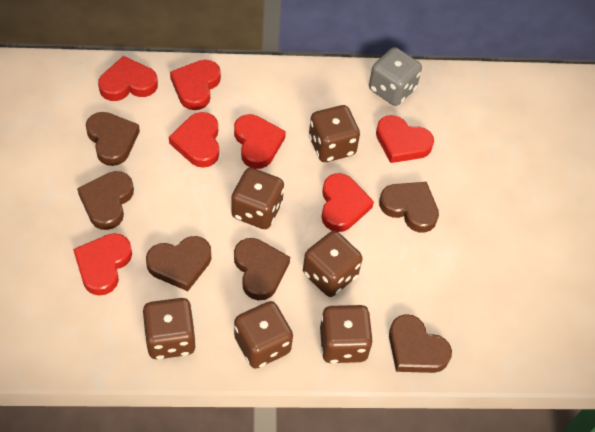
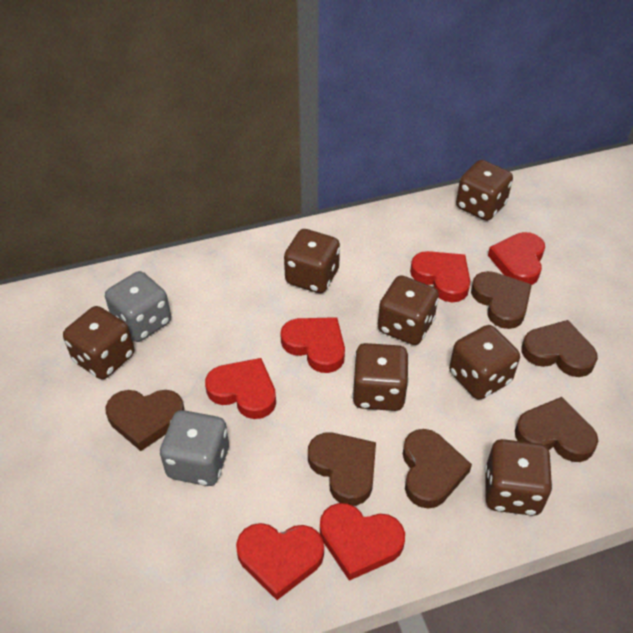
brown dice: [143,298,196,359] [231,168,284,229] [234,301,293,369] [303,231,362,297] [309,105,360,162] [320,305,373,363] = 6 -> [63,306,134,379] [284,229,340,293] [352,343,409,411] [378,275,439,345] [449,325,520,400] [456,160,513,221] [485,439,553,516] = 7
grey dice: [369,47,422,106] = 1 -> [105,271,171,342] [160,410,229,486] = 2
red heart: [73,233,132,296] [98,56,158,101] [169,112,219,168] [170,60,221,110] [234,114,286,169] [321,173,374,232] [376,115,434,163] = 7 -> [205,358,276,419] [236,523,324,600] [280,317,345,373] [320,503,405,581] [410,251,470,302] [488,232,545,285] = 6

